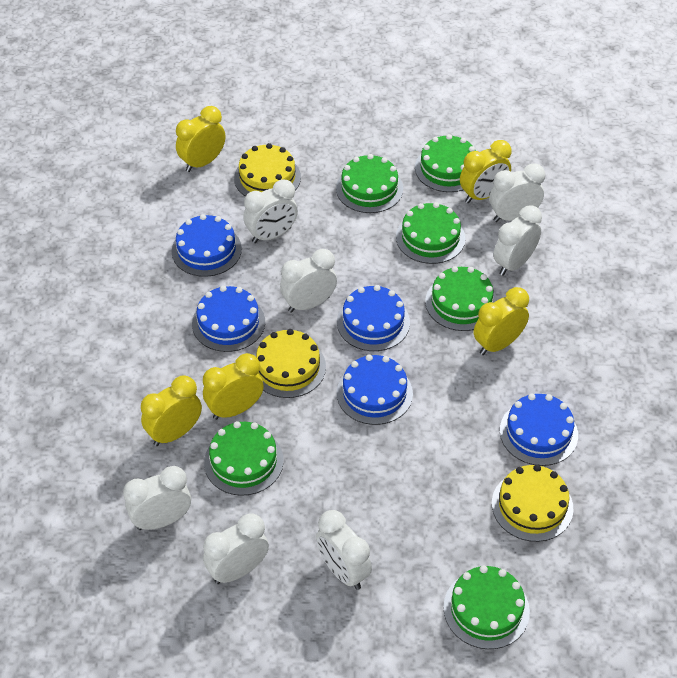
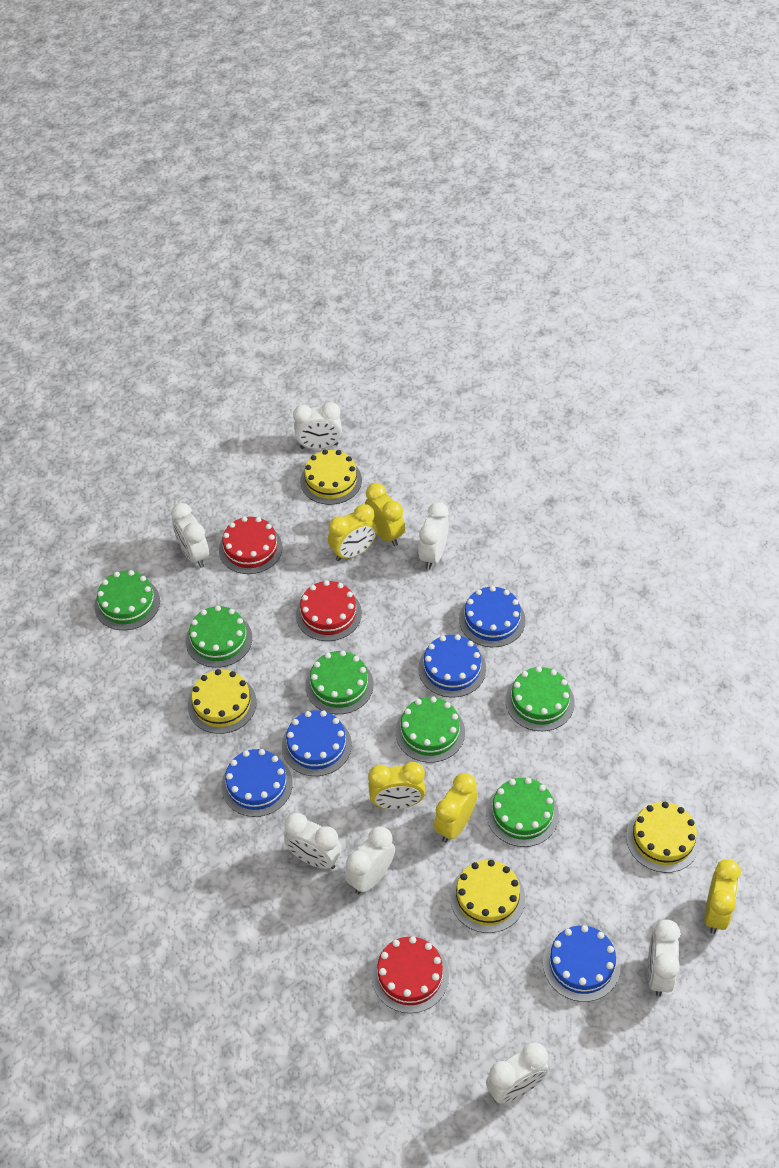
red cake: none = 0 -> [219,516,283,574] [296,580,362,641] [371,936,449,1013] = 3
yellow cake: [234,143,301,196] [254,329,326,398] [492,464,574,542] = 3 -> [188,669,257,734] [300,450,362,505] [450,860,525,933] [626,802,700,873] = 4

